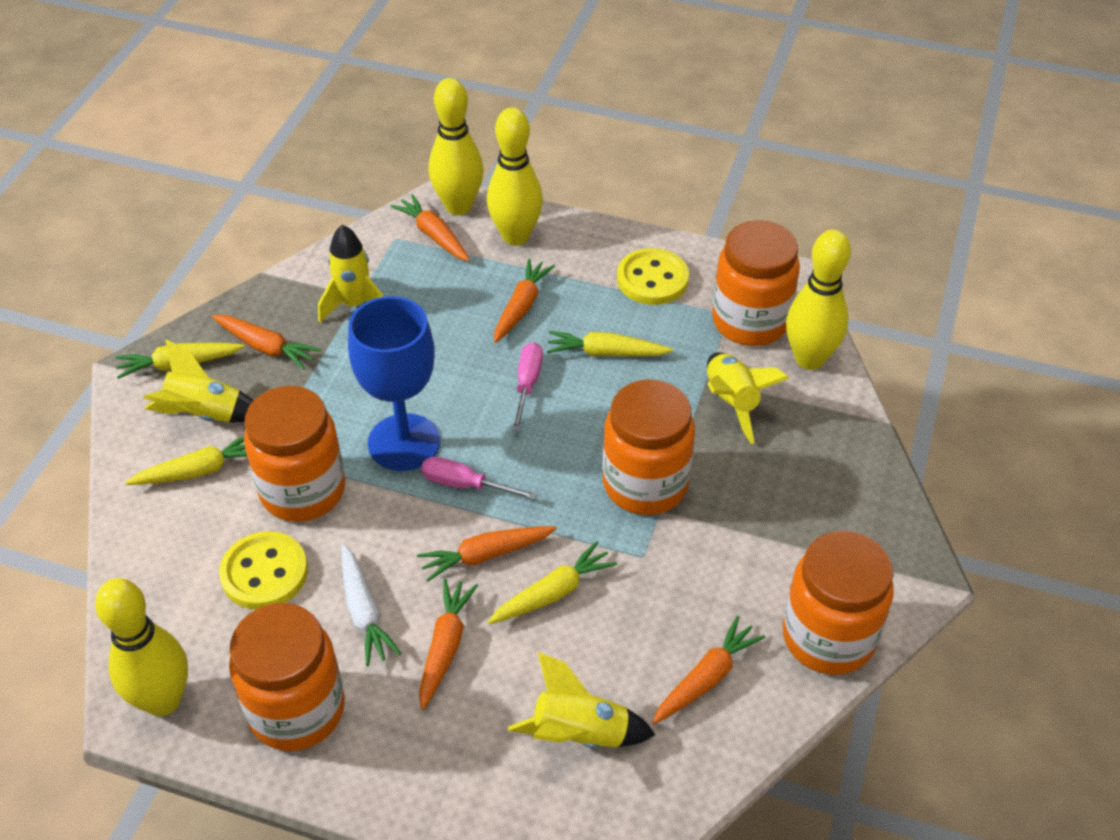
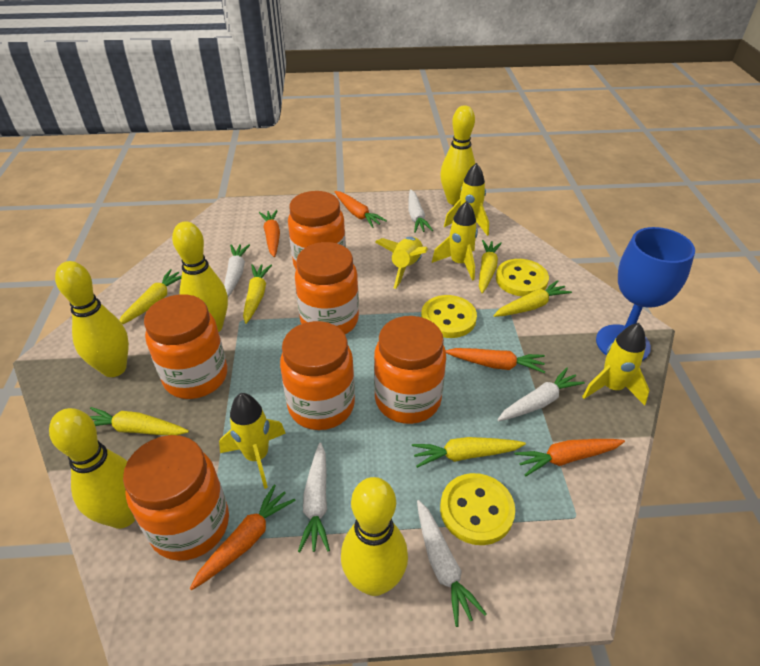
orange carrot: [211,315,321,370] [391,194,470,262] [417,526,557,582] [419,579,478,710] [494,258,555,343] [652,616,766,724] = 6 -> [190,484,296,590] [259,210,280,257] [335,191,387,228] [446,348,545,373] [514,439,625,476] = 5
orange jar: [229,603,345,751] [244,386,345,522] [603,379,695,515] [712,220,800,346] [782,531,894,675] = 5 -> [123,435,229,561] [144,294,227,399] [280,321,355,430] [288,191,346,269] [295,242,359,334] [374,316,446,424] = 6
pink screwdriver: [421,456,537,500] [512,342,543,431] = 2 -> none = 0
white carrot: [341,544,402,666] = 1 -> [224,244,250,297] [298,442,330,552] [408,189,433,233] [417,500,487,627] [497,367,585,421] = 5
yellow bowling pin: [95,578,188,716] [429,78,484,215] [487,107,543,246] [786,230,851,370] = 4 -> [49,408,135,529] [55,261,129,377] [172,221,228,332] [341,477,408,596] [440,105,475,205] = 5
yellow button: [219,531,308,609] [617,248,689,305] = 2 -> [421,295,477,338] [440,473,515,545] [496,259,549,297] = 3
yellow carrot: [116,343,245,379] [125,436,247,485] [488,541,617,624] [547,331,673,356] = 4 -> [90,407,189,435] [119,269,182,325] [243,264,272,324] [412,437,526,468] [479,240,502,293] [493,280,572,317] = 6
yellow rocket: [143,339,254,422] [318,225,384,323] [508,652,655,748] [707,352,789,444] = 4 -> [219,393,286,489] [375,237,428,289] [432,201,478,281] [444,163,489,236] [582,323,650,405] = 5

